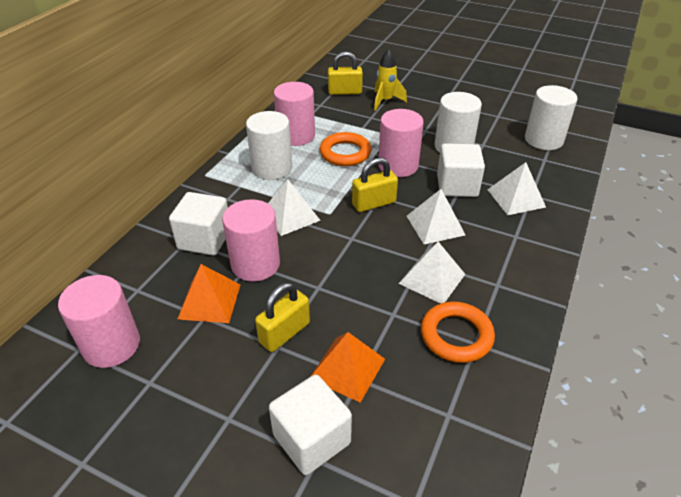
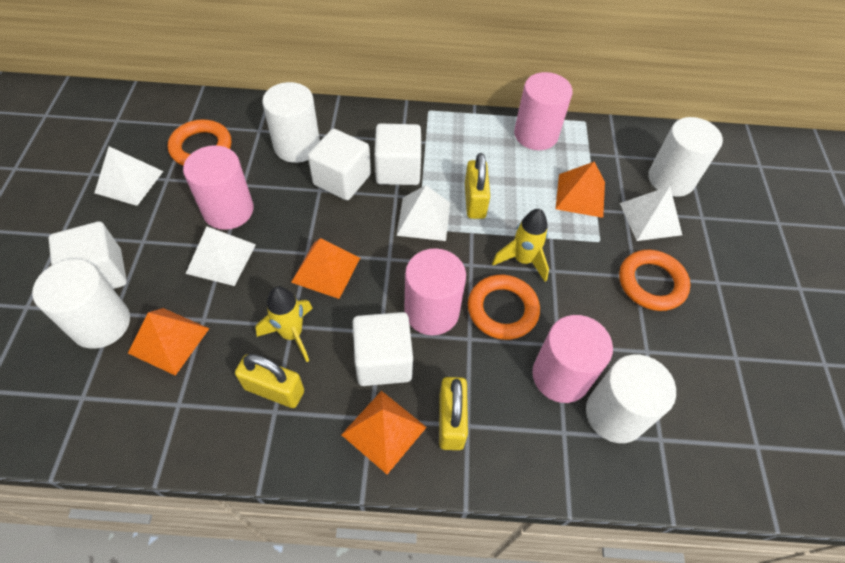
orange pyramid: [178,264,241,323] [310,332,385,403] = 2 -> [128,308,210,376] [291,238,360,299] [341,391,427,474] [555,161,605,218] = 4
orange ring: [320,132,372,166] [421,302,495,363] = 2 -> [168,119,231,166] [468,275,540,340] [619,250,690,311] = 3
white cube: [169,192,228,255] [269,375,352,475] [437,143,485,197] = 3 -> [49,221,127,289] [308,129,371,200] [353,312,413,386] [375,124,421,185] = 4
white cylinder: [246,111,292,180] [434,92,482,153] [525,85,578,150] = 3 -> [32,259,130,349] [262,82,320,163] [586,355,676,443] [648,117,723,197] = 4
yellow rocket: [374,49,407,111] = 1 -> [256,287,313,362] [492,209,549,282] = 2

